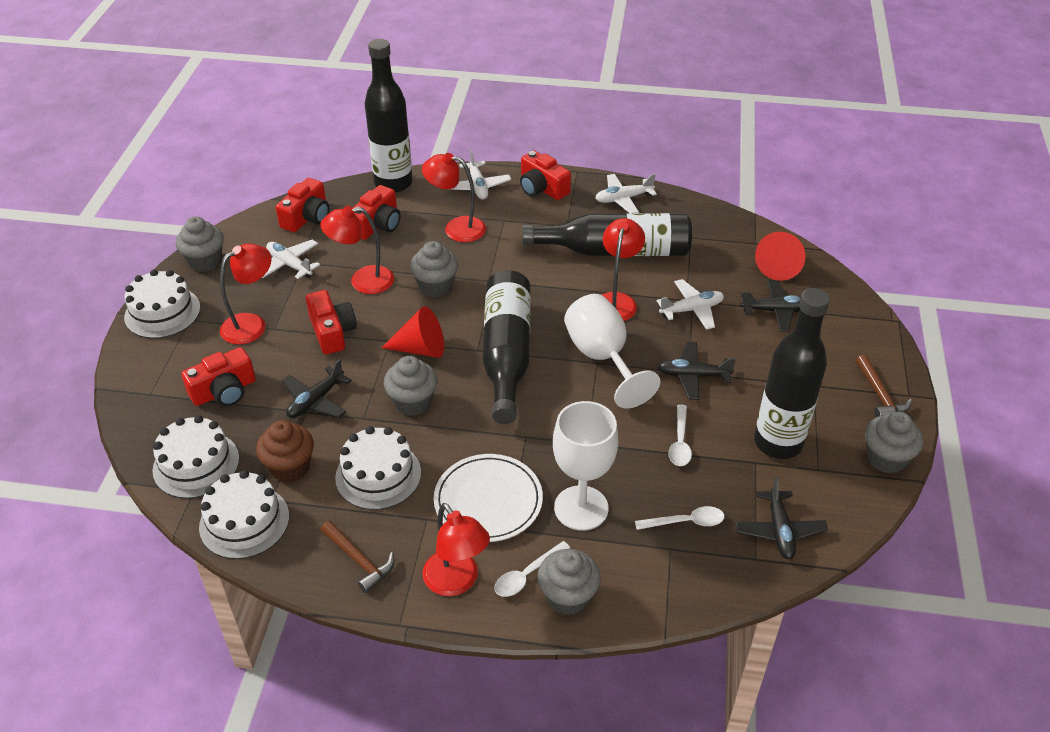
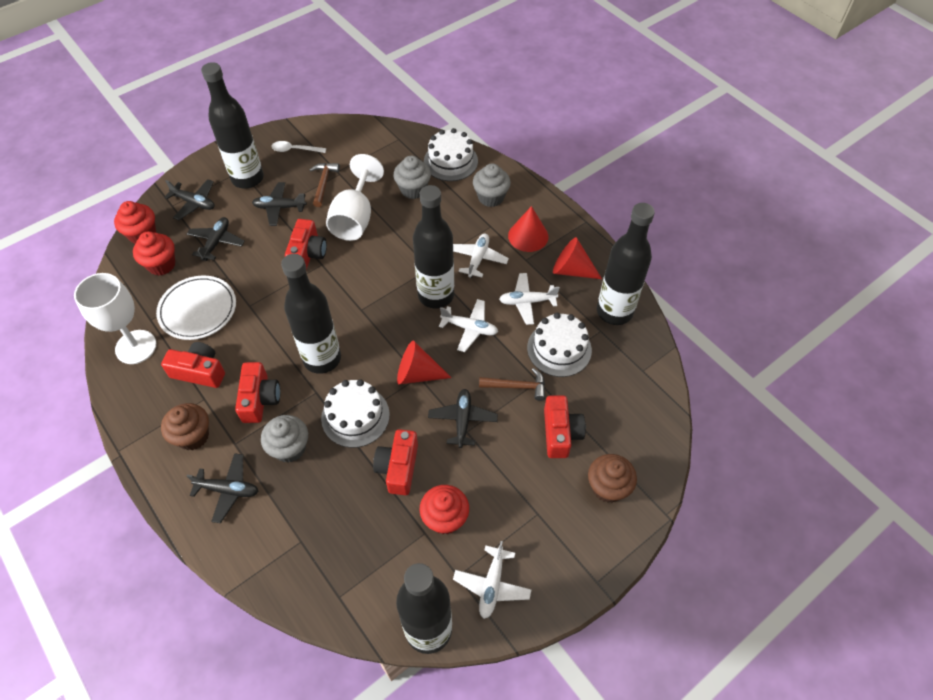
black bottle: [365,39,413,193] [483,270,531,424] [522,213,692,256] [754,288,830,459] = 4 -> [201,62,264,189] [281,254,341,374] [396,563,452,654] [413,185,454,308] [597,203,655,325] = 5
black plane: [282,359,352,418] [658,342,736,400] [735,477,828,559] [740,280,801,332] = 4 -> [164,179,215,220] [187,217,245,261] [187,453,259,523] [252,182,307,226] [428,389,498,448] = 5
brown cupcake: [256,420,314,482] = 1 -> [161,403,209,451] [588,454,637,503] = 2
grey cupcake: [176,217,224,272] [384,356,438,416] [410,241,458,297] [537,549,601,615] [865,412,923,474] = 5 -> [261,415,308,463] [393,156,431,199] [473,163,511,207] = 3
red cone: [382,306,444,358] [755,232,806,281] = 2 -> [397,340,451,384] [508,206,549,252] [553,237,602,279] = 3
red cupcake: none = 0 -> [114,201,156,244] [133,231,175,276] [420,485,469,534] = 3
red lamp: [220,244,271,344] [320,206,394,294] [422,153,486,242] [422,503,490,596] [601,218,645,321] = 5 -> none = 0
white cake: [124,270,200,339] [153,415,239,499] [199,470,289,559] [335,426,421,510] = 4 -> [321,379,390,448] [424,128,478,181] [527,312,592,377] = 3
white spoon: [494,541,570,597] [635,506,724,530] [668,404,692,466] = 3 -> [271,141,326,153] = 1

